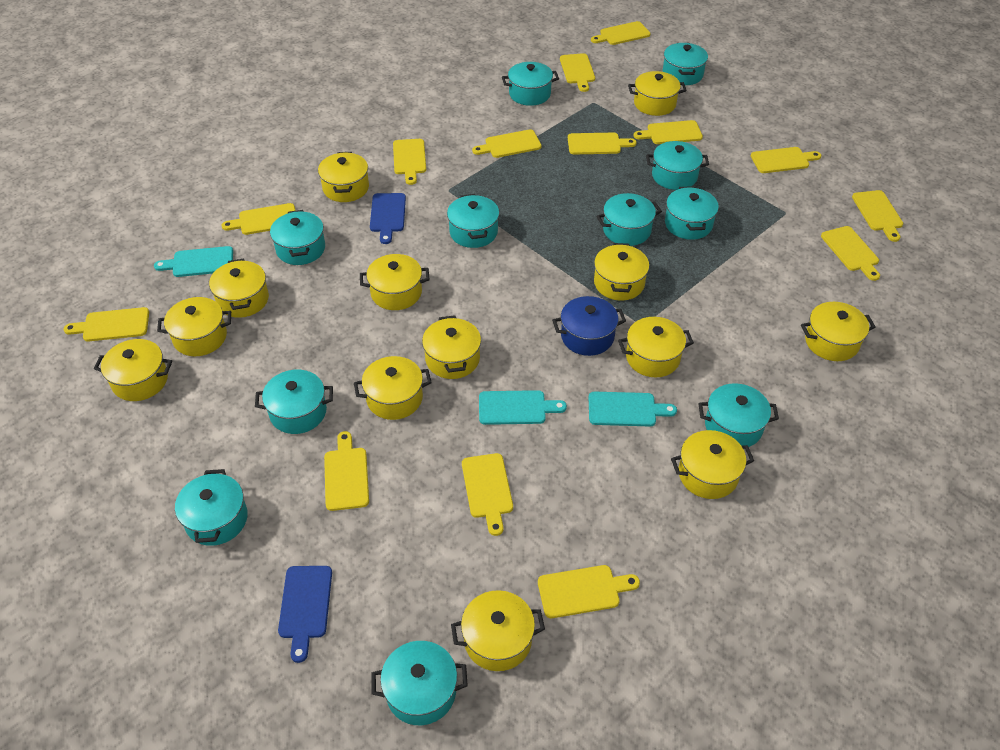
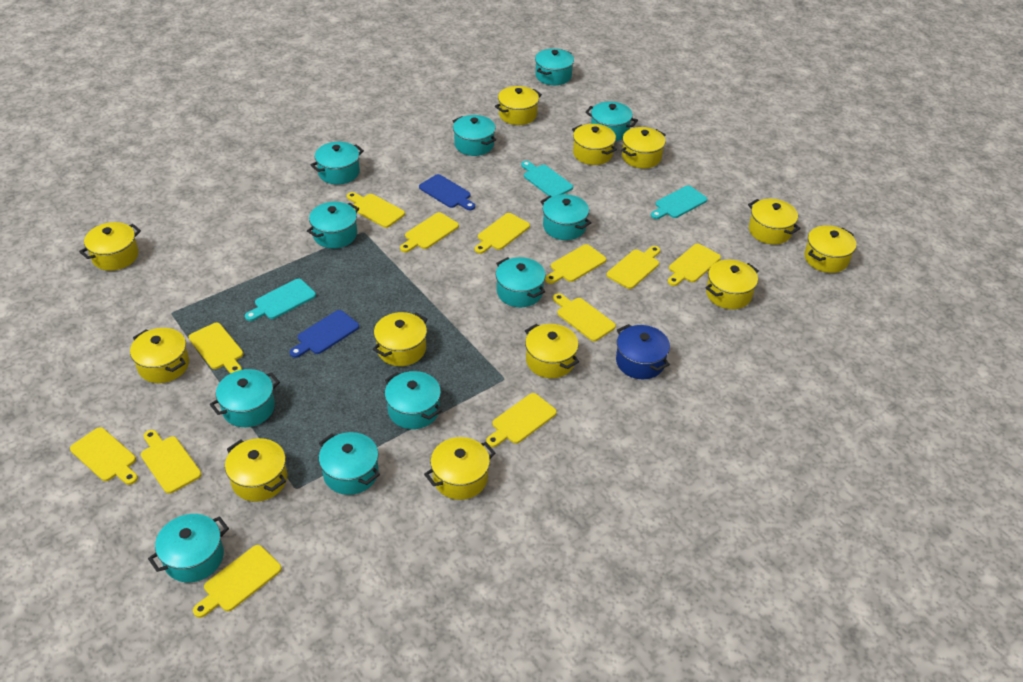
yellow cutting board: [64,307,149,342] [221,203,296,235] [324,431,369,511] [393,139,426,185] [462,453,513,536] [472,129,542,158] [538,565,640,618] [560,53,595,92] [568,133,637,154] [591,21,651,45] [634,120,703,144] [751,147,822,173] [821,226,880,281] [852,190,903,242] = 14 -> [70,427,138,485] [141,430,202,494] [189,323,243,373] [193,545,282,618] [347,192,405,228] [400,212,459,252] [475,213,530,254] [486,393,557,447] [545,244,606,284] [553,293,616,341] [607,246,660,289] [668,244,721,286] = 12
yellow pot: [94,339,172,401] [157,297,231,356] [209,258,269,318] [318,152,369,202] [354,356,432,420] [360,254,430,310] [422,315,481,379] [451,590,545,671] [594,243,649,301] [618,317,694,377] [628,71,687,116] [671,430,754,499] [801,302,876,361] = 13 -> [79,222,141,271] [130,328,189,383] [225,438,287,502] [373,312,428,366] [424,437,495,500] [495,86,542,125] [525,324,579,378] [572,124,617,165] [621,127,666,168] [706,259,759,309] [748,199,801,244] [804,225,856,273] = 12

